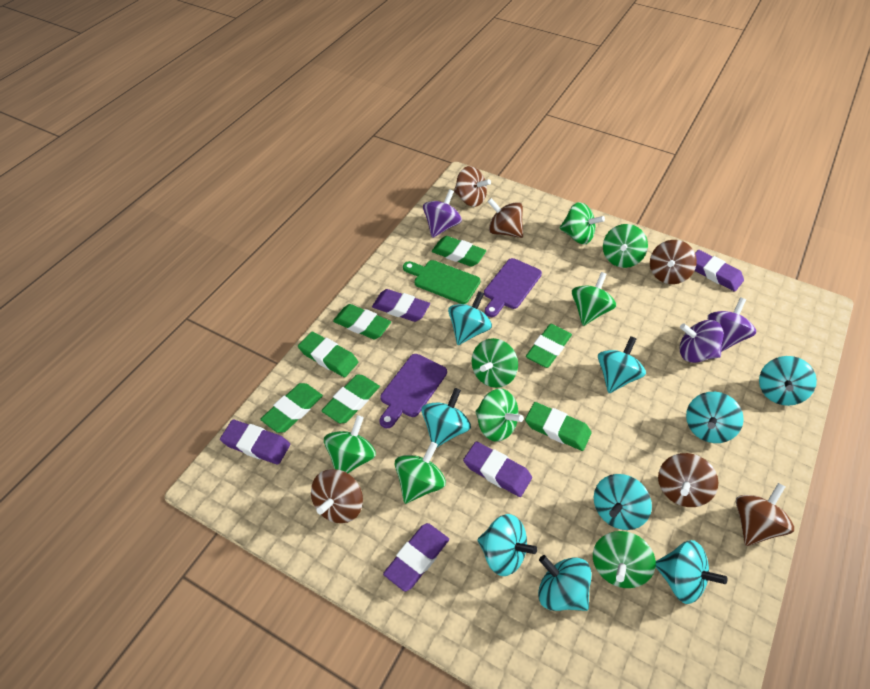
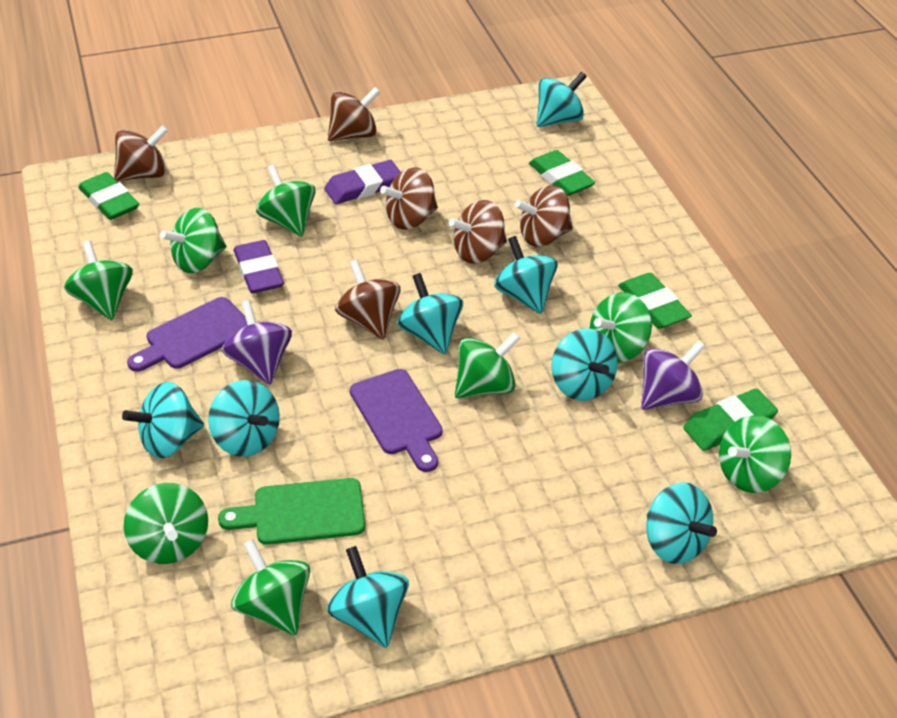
green eraser: [260,383,323,433] [298,332,358,377] [321,375,380,423] [333,304,391,340] [432,236,486,267] [525,402,592,451] [526,324,572,368] = 7 -> [78,172,139,220] [529,150,595,196] [618,273,692,329] [683,388,778,451] = 4
purple eraser: [220,420,290,465] [372,289,430,322] [383,523,449,592] [463,441,532,497] [695,250,744,292] = 5 -> [234,240,284,293] [324,160,401,204] = 2
purple spinning top: [423,189,462,238] [680,320,724,363] [708,298,756,352] = 3 -> [222,300,292,385] [641,340,706,410] = 2
turquoise spinning top: [422,388,471,447] [448,291,492,345] [477,514,537,576] [538,555,592,611] [594,474,652,530] [598,336,646,393] [656,540,728,604] [686,392,744,443] [759,356,817,406] = 9 -> [122,382,204,459] [208,380,280,457] [327,546,409,648] [397,273,463,354] [494,236,558,314] [536,72,587,127] [551,328,618,401] [646,482,717,564] = 8

